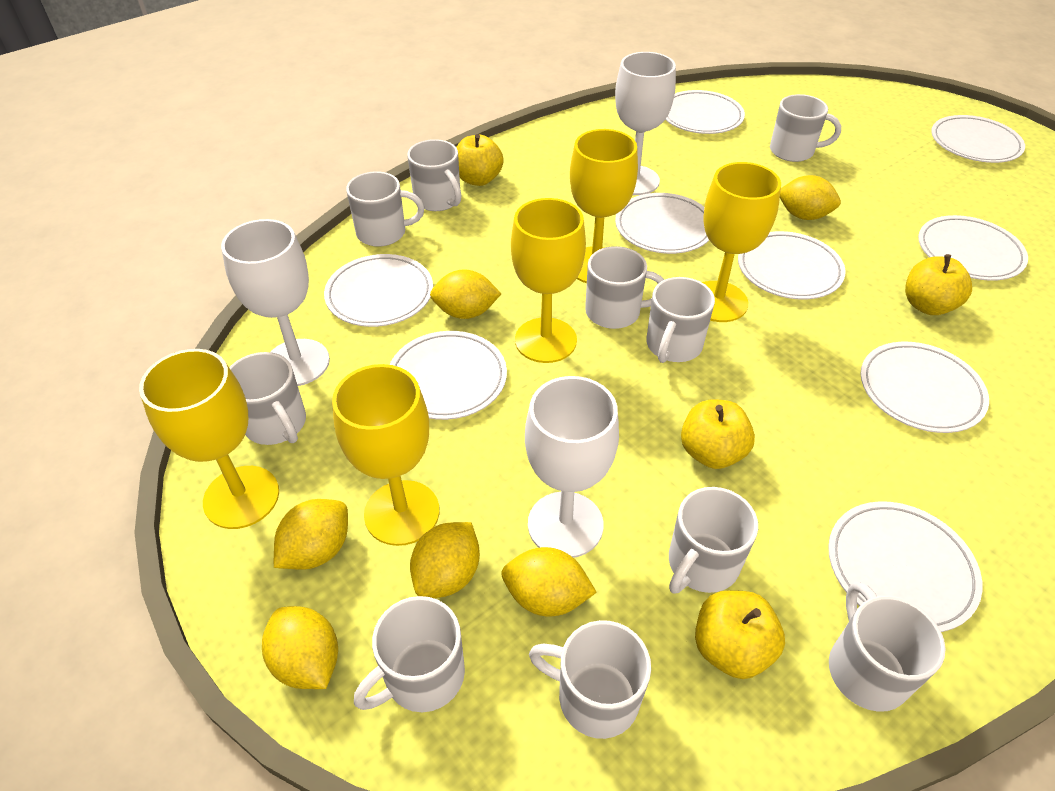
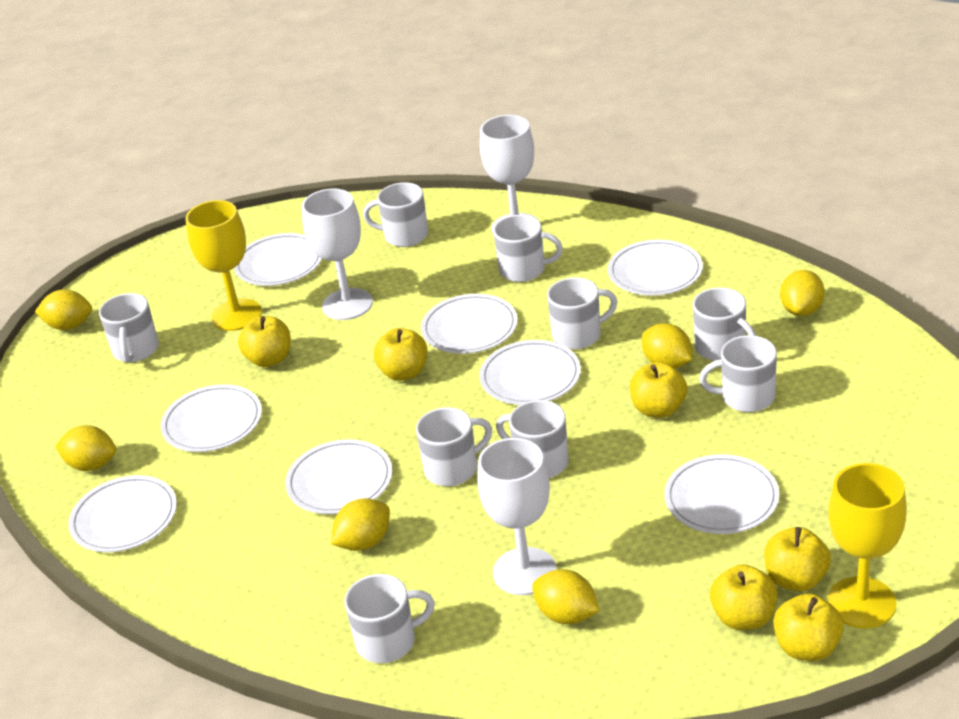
white mug: [229,352,306,445] [346,171,424,247] [354,596,465,712] [407,139,461,211] [529,620,651,739] [585,246,664,329] [646,277,715,363] [669,487,758,593] [770,94,841,162] [829,582,946,712] = 10 -> [99,293,159,362] [344,574,435,663] [363,182,428,247] [416,407,492,486] [493,215,563,282] [496,400,569,478] [547,277,618,349] [693,287,756,361] [699,335,777,412] = 9
white plate: [324,254,433,327] [390,331,507,420] [615,193,709,254] [665,90,745,134] [738,231,846,300] [828,501,983,632] [861,342,989,433] [918,215,1028,281] [931,115,1025,163] = 9 -> [69,475,177,552] [161,384,262,452] [234,233,322,286] [285,439,393,514] [421,294,518,354] [479,340,581,405] [608,240,703,296] [665,454,779,534] = 8
yellow apple: [457,134,504,186] [681,399,755,469] [695,590,785,679] [905,254,972,315] = 4 -> [238,316,291,367] [374,328,427,381] [630,362,687,418] [710,564,778,630] [764,527,831,591] [773,593,844,661] = 6
yellow goblet: [139,349,279,529] [332,364,439,546] [511,198,586,363] [570,129,638,283] [702,162,781,322] = 5 -> [186,200,262,331] [827,463,907,628] = 2

